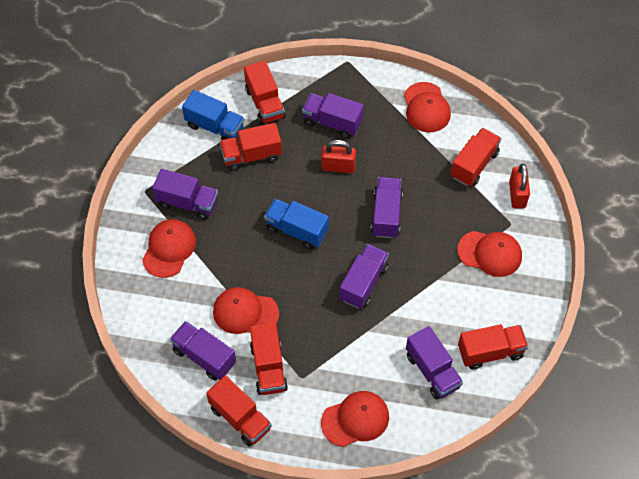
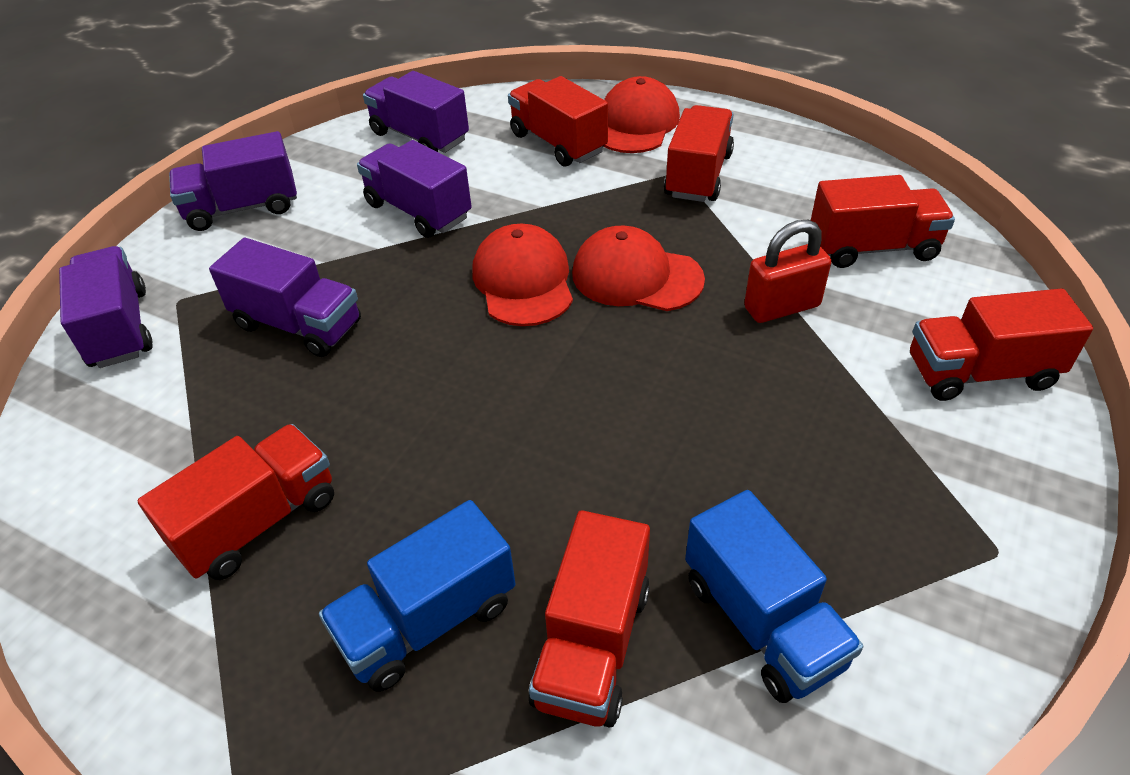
purple truck: [152,169,218,220] [170,321,236,381] [302,93,364,139] [339,244,389,309] [371,177,403,239] [406,326,463,400] = 6 -> [59,246,152,368] [169,131,297,231] [209,238,361,357] [357,140,472,238] [363,71,469,153] = 5
red cap: [142,219,196,278] [213,287,279,334] [321,391,389,447] [404,82,451,133] [457,231,522,277] = 5 -> [472,224,573,326] [572,225,705,311] [604,76,680,153] = 3
red padlock: [322,140,356,173] [509,164,530,208] = 2 -> [744,220,831,323] = 1

